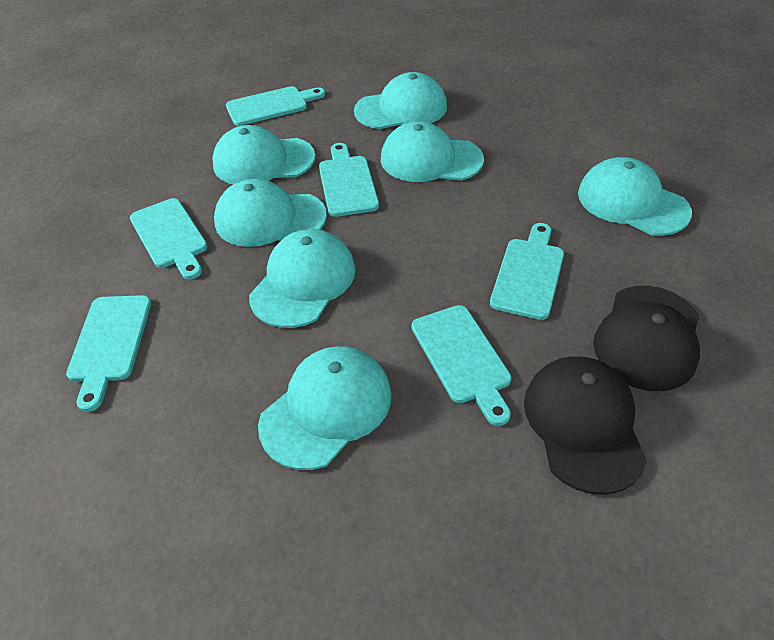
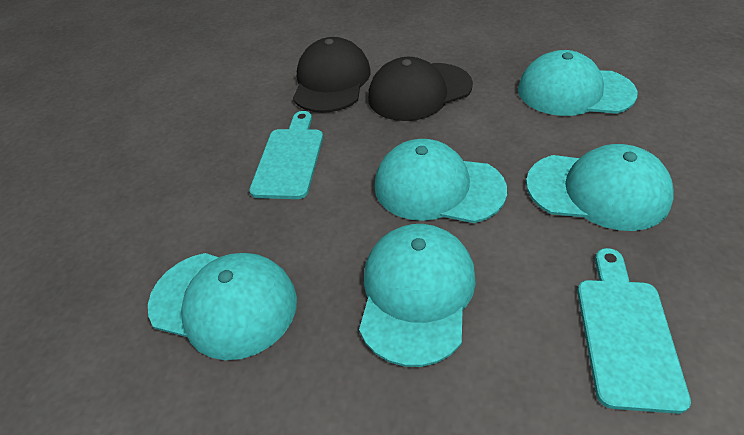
turquoise cap: [212,125,316,184] [214,179,327,247] [249,229,356,328] [258,346,391,470] [354,72,447,129] [381,121,484,182] [578,157,692,236] = 7 -> [148,253,297,360] [359,224,476,367] [375,139,507,223] [518,50,637,116] [526,144,674,231] = 5
turquoise cutting board: [66,295,151,412] [130,198,208,279] [226,86,325,126] [319,143,379,217] [412,305,511,426] [490,223,564,320] = 6 -> [249,111,323,199] [577,248,691,414] = 2

